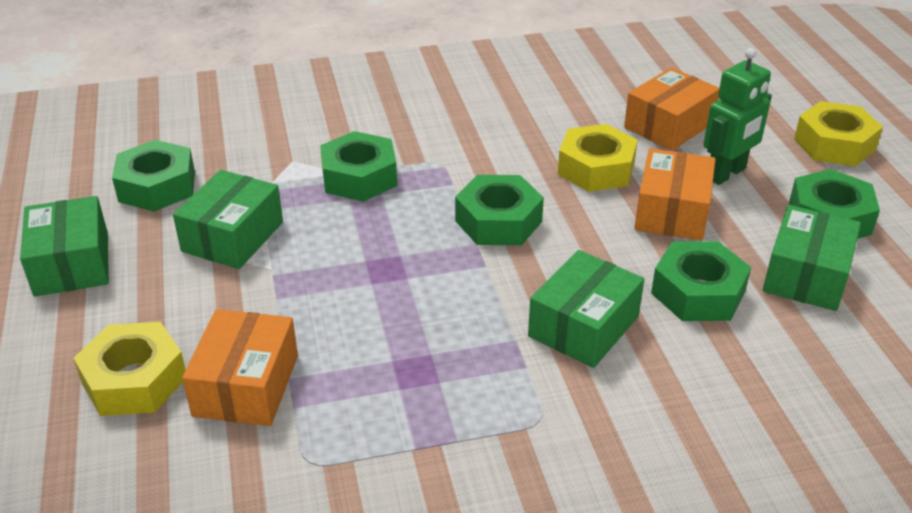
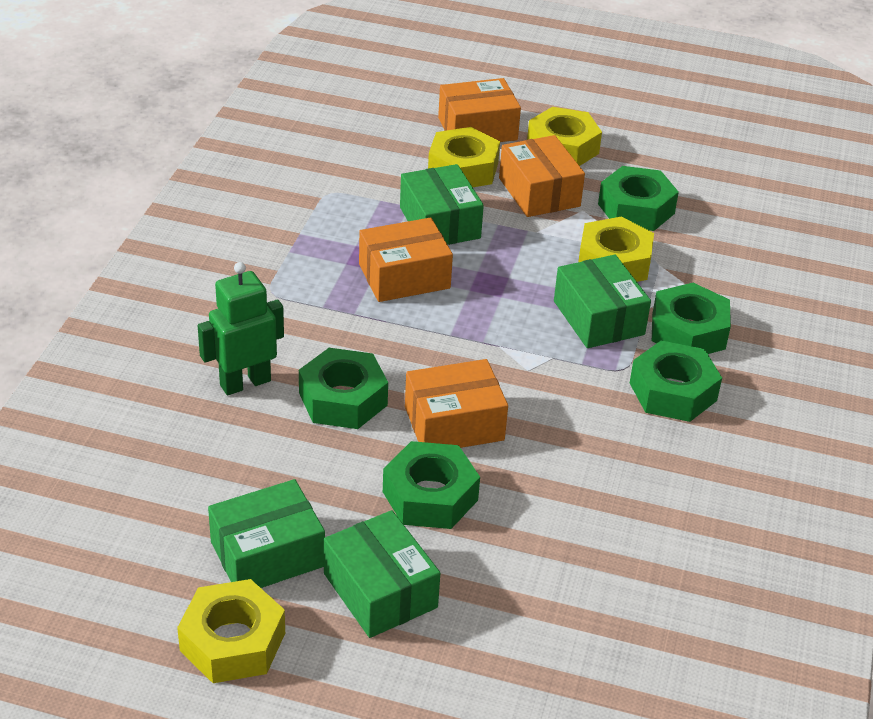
orange box: [182,309,298,426] [624,67,719,151] [634,148,716,241] = 3 -> [359,218,453,302] [405,359,508,448] [438,78,521,142] [499,135,585,217] = 4
yellow nut: [73,322,186,416] [558,124,638,192] [794,101,883,166] = 3 -> [177,579,285,683] [428,127,500,187] [527,107,602,166] [578,217,654,282] = 4

